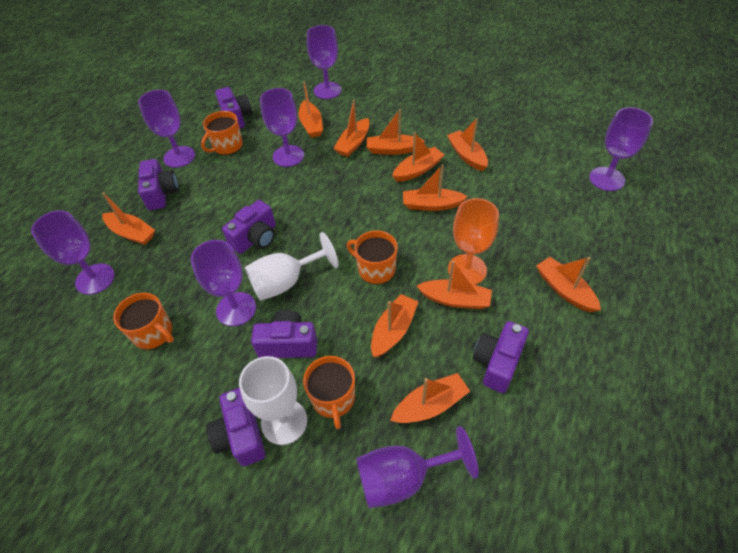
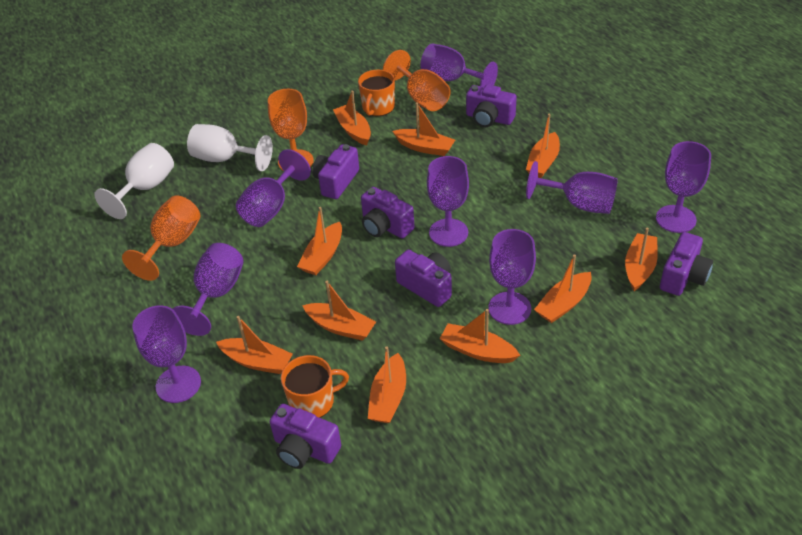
orange boat: [102,192,155,245] [299,82,323,138] [333,100,370,157] [367,109,425,155] [371,294,418,357] [390,373,470,423] [392,132,445,182] [403,165,468,211] [417,261,492,309] [447,118,488,171] [537,257,601,312] = 11 -> [216,316,293,374] [297,207,342,275] [302,281,376,341] [333,91,371,145] [368,346,406,423] [393,102,455,156] [440,309,520,363] [526,114,560,178] [534,254,592,323] [625,228,658,291] = 10
orange goblet: [448,198,499,285] = 1 -> [122,195,200,281] [268,89,314,171] [383,50,450,111] = 3
orange mug: [113,293,174,350] [201,111,243,155] [303,356,355,429] [347,230,398,285] = 4 -> [281,355,349,418] [358,70,395,116] = 2
purple goblet: [31,210,115,295] [138,90,195,168] [191,240,256,326] [260,88,304,167] [307,25,342,99] [356,426,479,508] [589,107,653,191] = 7 -> [133,305,201,403] [173,243,243,336] [236,149,311,227] [420,44,498,87] [427,156,469,247] [488,229,536,325] [526,161,618,214] [656,141,711,233] = 8

